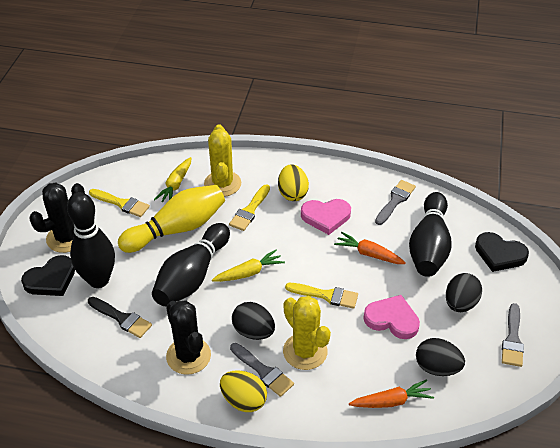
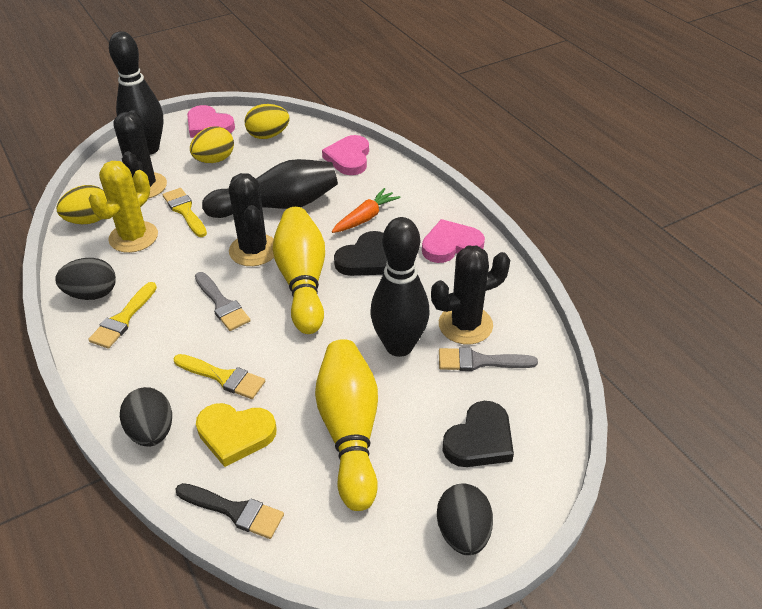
black cactus: [29,182,85,253] [166,300,211,375] = 2 -> [113,110,167,199] [229,173,274,266] [431,246,510,344] = 3
grey brush: [230,343,294,397] [375,180,416,225] [502,303,524,367] = 3 -> [195,272,251,331] [439,347,538,371] = 2
orange carrot: [334,232,406,264] [349,379,434,408] = 2 -> [332,188,400,233] = 1
pink heart: [301,199,351,235] [363,295,420,339] = 2 -> [187,105,235,138] [322,135,369,175] [422,219,485,263] = 3
yellow bowling pin: [118,185,225,253] = 1 -> [273,207,325,334] [315,339,378,511] = 2
yellow cactus: [204,124,241,197] [283,296,331,370] = 2 -> [89,161,158,253] = 1
yellow carrot: [154,157,191,202] [212,249,285,282] = 2 -> none = 0
yellow egg: [220,370,267,412] [278,164,309,201] = 2 -> [56,185,107,224] [190,126,234,163] [244,104,290,139] = 3
yellow heart: none = 0 -> [196,403,277,467] = 1

